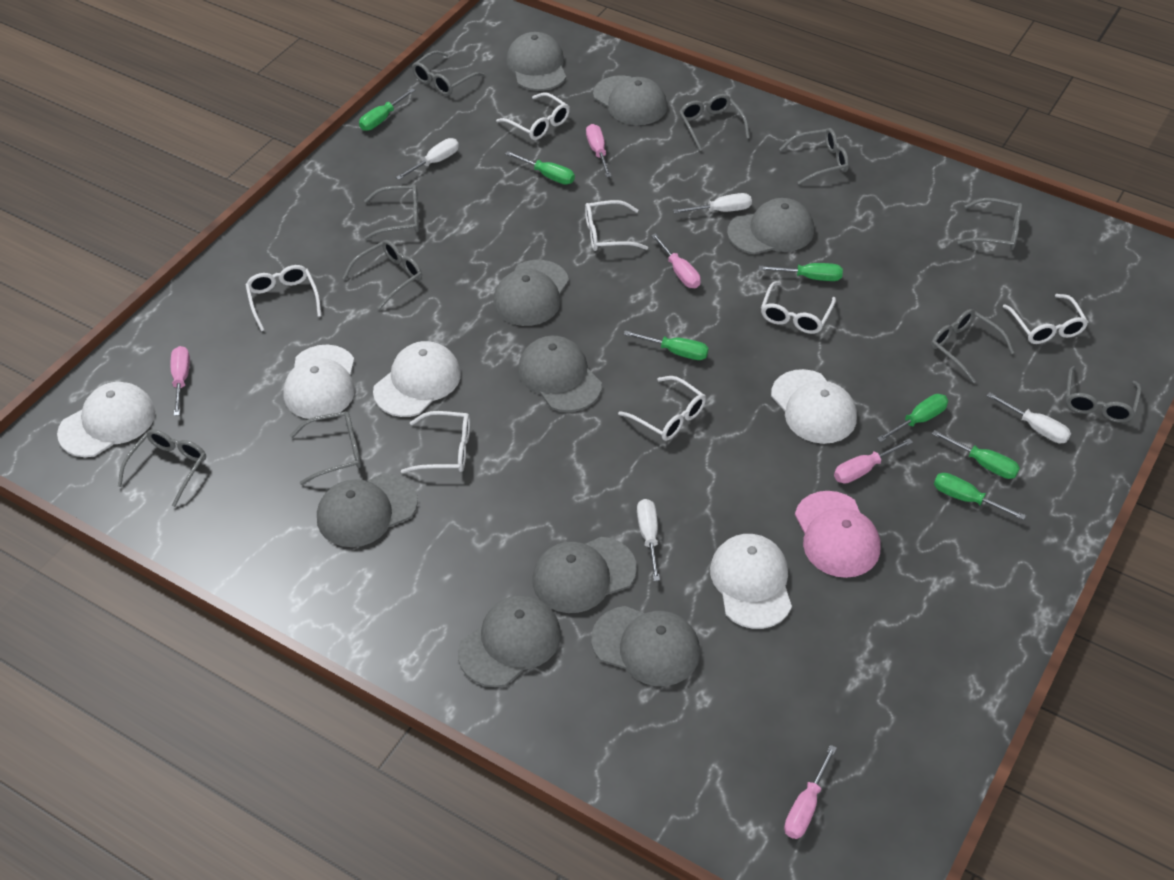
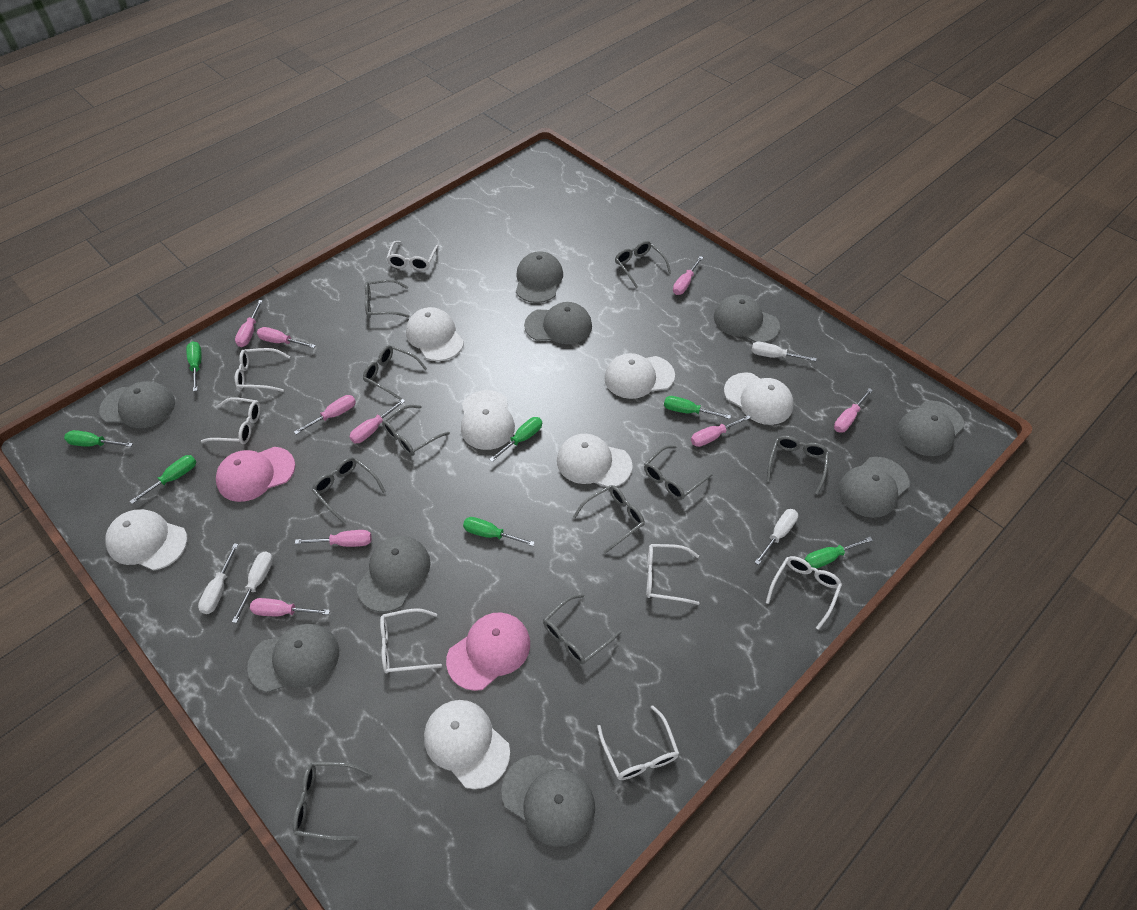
pink cap: [795,491,880,578] = 1 -> [216,447,295,502] [446,612,530,691] = 2
pink screwdriver: [171,346,190,416] [586,124,611,177] [651,233,701,288] [784,745,837,839] [834,438,913,484] = 5 -> [235,300,263,347] [250,598,330,616] [257,327,316,348] [294,395,356,434] [295,530,372,547] [349,399,405,443] [673,256,703,295] [691,415,751,447] [834,388,873,433] = 9
white cap: [57,382,155,457] [283,345,355,419] [373,341,461,417] [710,534,792,629] [771,369,857,444] = 5 -> [105,509,188,570] [406,307,464,361] [424,700,510,789] [461,390,515,450] [557,434,633,487] [604,353,675,399] [724,372,794,425] = 7

